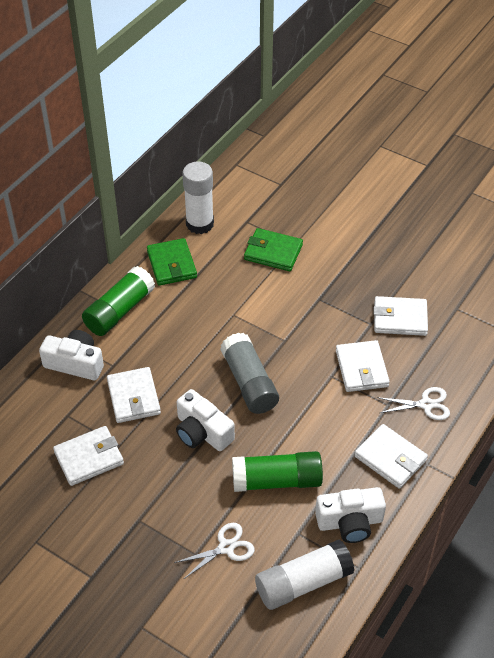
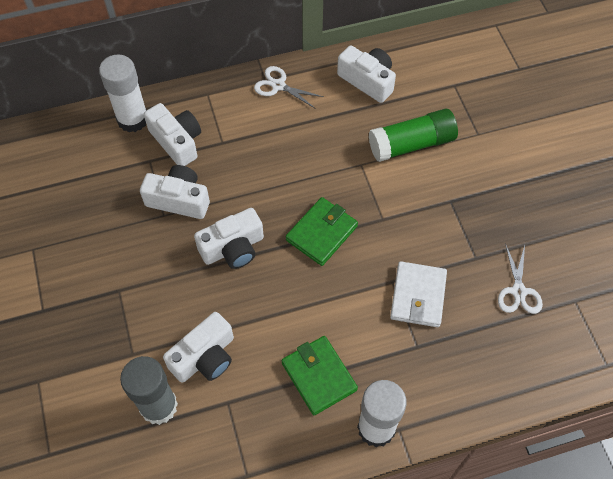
green glue stick: [82,266,155,336] [232,451,323,492] = 2 -> [369,109,458,162] = 1
white camera: [39,330,104,380] [176,389,235,451] [315,487,386,543] = 3 -> [140,165,210,219] [144,103,201,166] [163,312,234,383] [194,208,264,269] [337,46,396,103] = 5
white wallet: [53,426,124,486] [107,367,161,423] [336,340,390,392] [355,424,428,489] [374,296,428,336] = 5 -> [390,261,447,327] = 1

